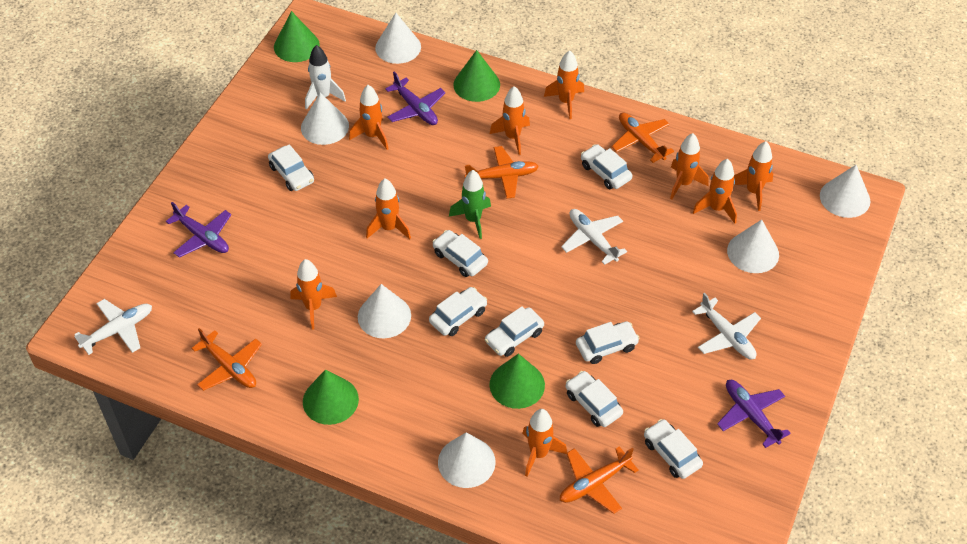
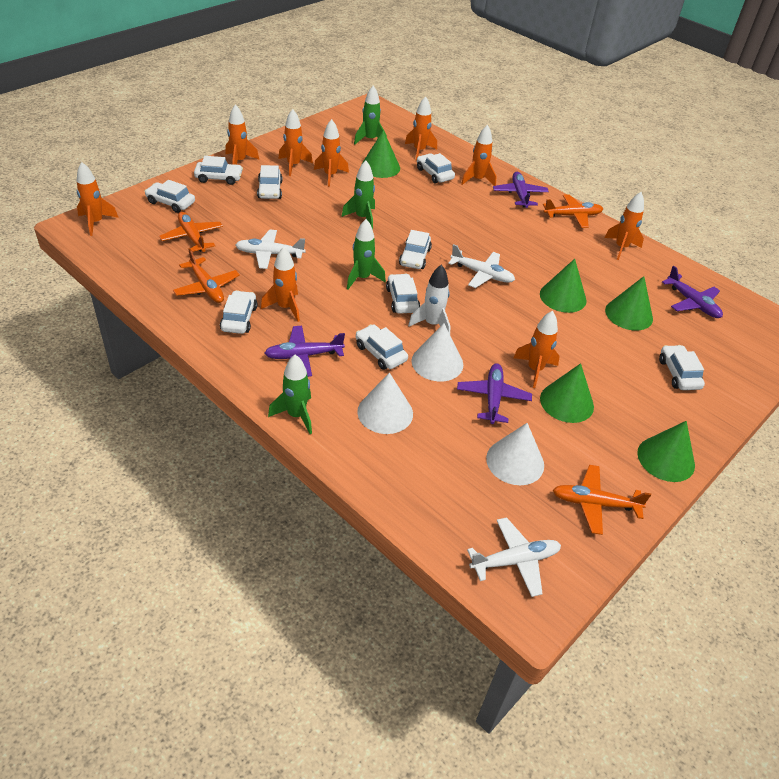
green cone: [274,11,320,62] [303,369,359,425] [453,50,500,102] [489,354,545,409] = 4 -> [361,130,400,178] [540,259,587,313] [540,363,594,423] [605,276,653,331] [637,421,695,482] = 5
green rocket: [449,170,491,239] = 1 -> [268,355,312,434] [341,160,375,229] [347,219,386,289] [354,85,387,145] = 4
purple plane: [166,202,231,258] [385,72,445,125] [717,380,791,448] = 3 -> [264,326,345,377] [457,363,532,424] [493,172,549,208] [662,266,723,318] = 4
white car: [268,144,314,191] [429,287,487,336] [433,230,488,277] [485,306,544,357] [566,371,623,427] [576,321,640,364] [581,144,632,189] [644,419,703,479] = 8 -> [145,180,195,213] [194,156,243,185] [220,290,258,334] [257,165,282,199] [356,324,408,370] [386,274,420,314] [399,230,432,269] [417,153,455,184] [659,345,705,390] = 9
white cone: [301,92,349,145] [358,284,411,338] [375,13,421,64] [438,433,496,488] [727,219,779,273] [820,165,870,218] = 6 -> [357,373,413,434] [411,323,463,381] [486,423,544,485] = 3

